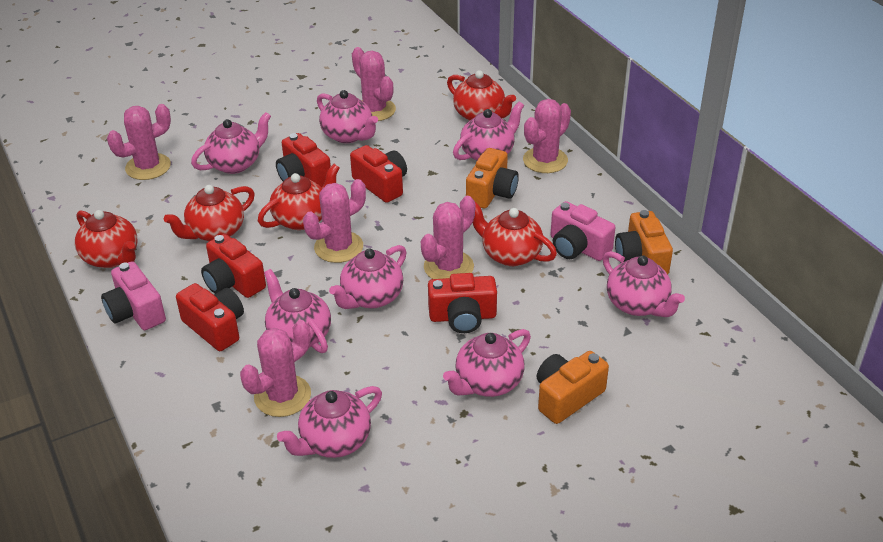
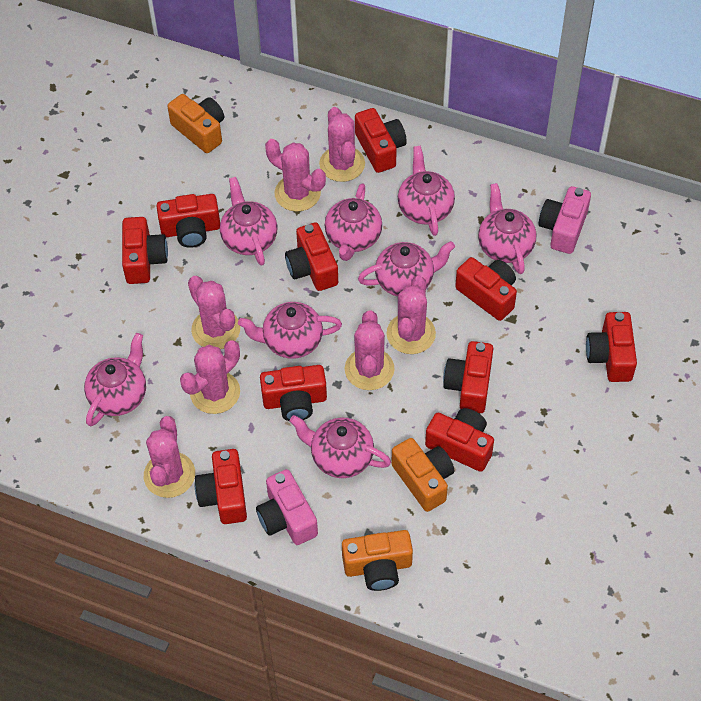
pink cactus: [107,104,171,180] [240,320,311,417] [303,179,366,263] [352,47,396,121] [421,196,475,279] [523,99,571,173] = 6 -> [144,416,195,498] [180,340,240,414] [188,276,240,349] [265,139,326,212] [319,107,365,182] [345,310,395,390] [386,276,436,354] = 7
red camera: [176,283,244,351] [201,234,266,298] [276,133,331,187] [350,145,407,203] [428,273,497,333] = 5 -> [122,217,168,284] [157,194,220,248] [195,449,247,524] [260,365,327,421] [285,222,338,291] [355,108,407,173] [425,408,494,472] [443,341,493,413] [455,257,517,321] [586,312,637,382] = 10
red teapot: [75,210,138,268] [164,185,255,241] [258,164,340,230] [447,70,516,121] [473,202,557,266] = 5 -> none = 0

